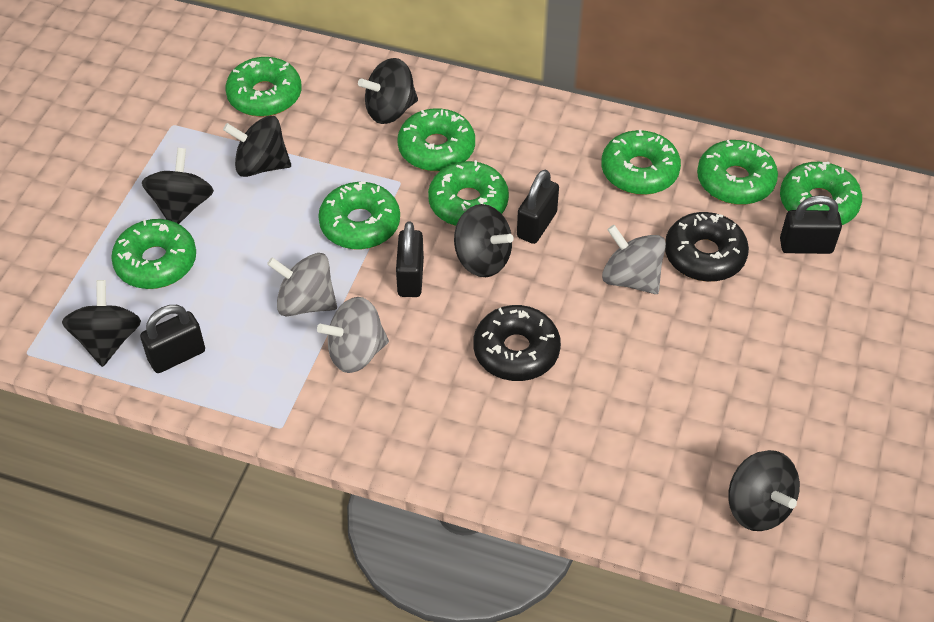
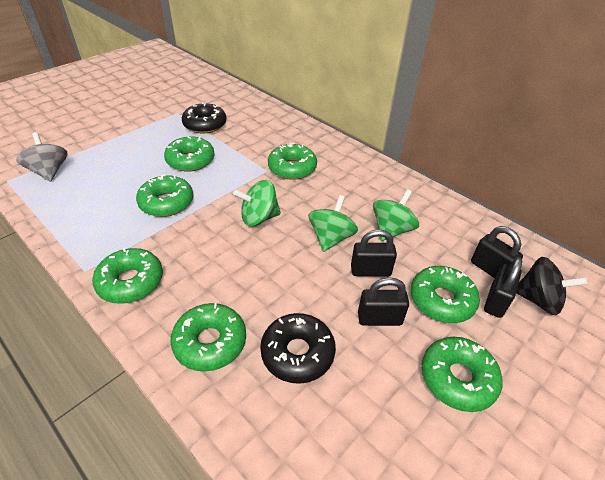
black spinning top: [62,280,141,367] [142,148,214,224] [223,116,291,177] [358,58,418,124] [454,204,514,277] [728,450,800,531] = 6 -> [516,257,587,315] = 1
green donut: [111,219,196,289] [225,57,302,117] [318,181,400,250] [398,108,475,171] [428,160,509,226] [601,130,681,195] [697,140,778,205] [780,162,862,225] = 8 -> [92,248,163,304] [136,175,193,217] [164,136,215,172] [170,303,246,372] [268,143,317,180] [411,266,480,323] [421,337,502,412] = 7
green spinning top: none = 0 -> [233,180,281,226] [308,195,358,252] [373,189,419,241] = 3
grey spinning top: [267,253,337,316] [317,297,389,373] [602,225,666,294] = 3 -> [16,132,68,182] = 1

